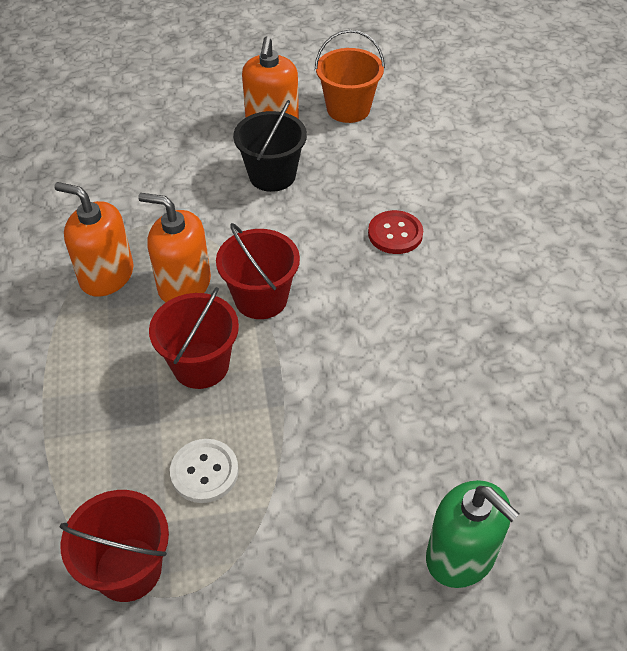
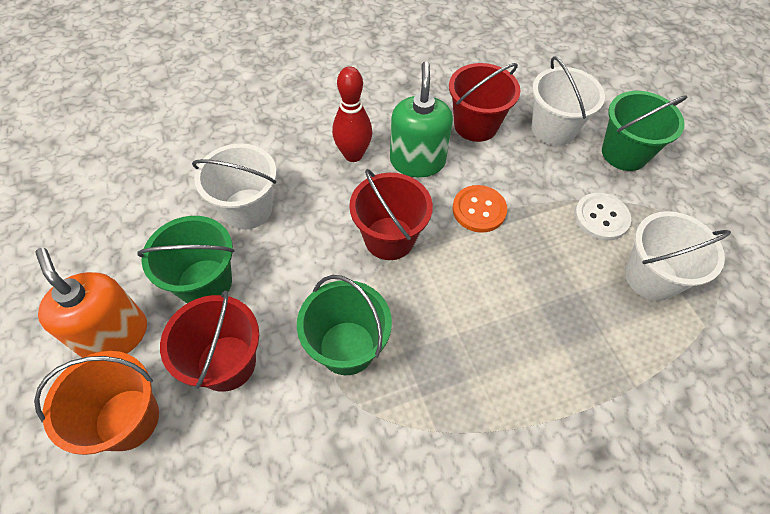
black bucket: [233,100,307,192] = 1 -> none = 0
green bucket: none = 0 -> [137,216,234,303] [297,275,392,375] [602,91,687,171] = 3
orange button: none = 0 -> [452,185,507,233] = 1
orange soap dispenser: [54,182,133,297] [138,193,211,303] [242,36,299,119] = 3 -> [36,248,147,358] = 1
red bowling pin: none = 0 -> [332,66,372,162] = 1
red button: [368,210,423,254] = 1 -> none = 0
white bucket: none = 0 -> [192,143,277,230] [532,56,605,146] [625,211,731,301] = 3

